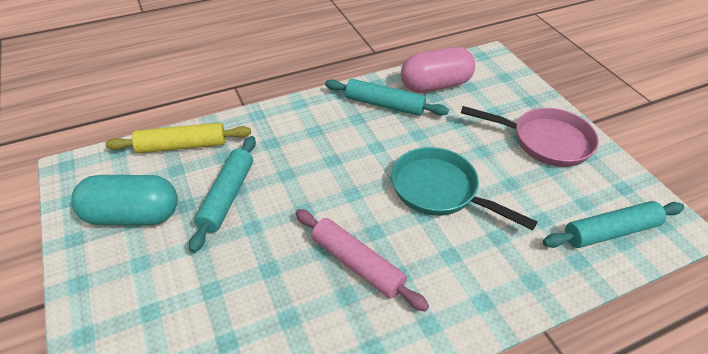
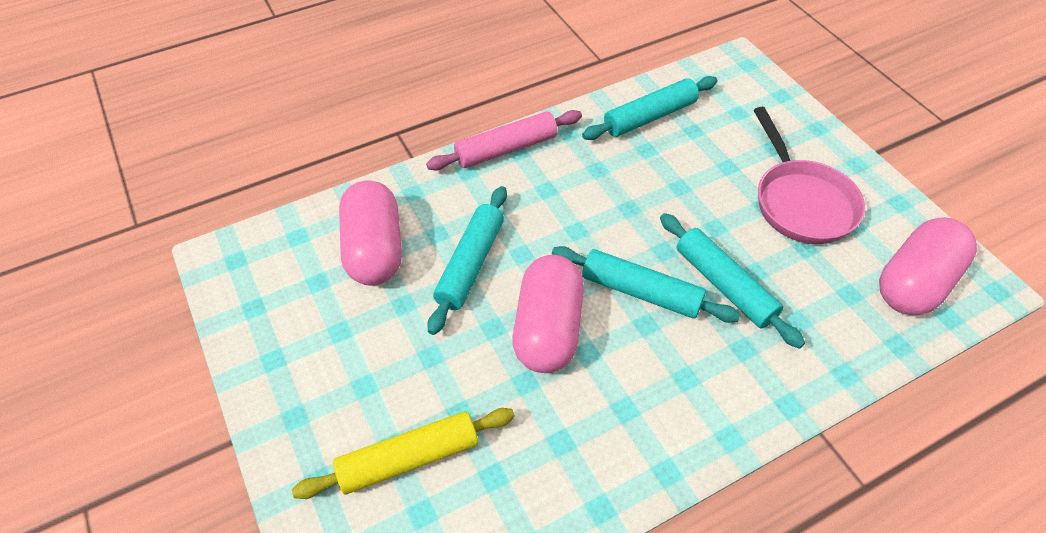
pink capsule: [401,47,475,93] = 1 -> [339,181,402,286] [513,255,584,373] [879,217,977,315] = 3
turquoise capsule: [71,175,178,225] = 1 -> none = 0
turquoise pan: [391,147,538,230] = 1 -> none = 0
turquoise rolling pin: [189,136,256,253] [325,79,449,116] [543,201,684,248] = 3 -> [427,186,507,335] [552,246,741,323] [582,76,718,140] [660,213,805,348] = 4

